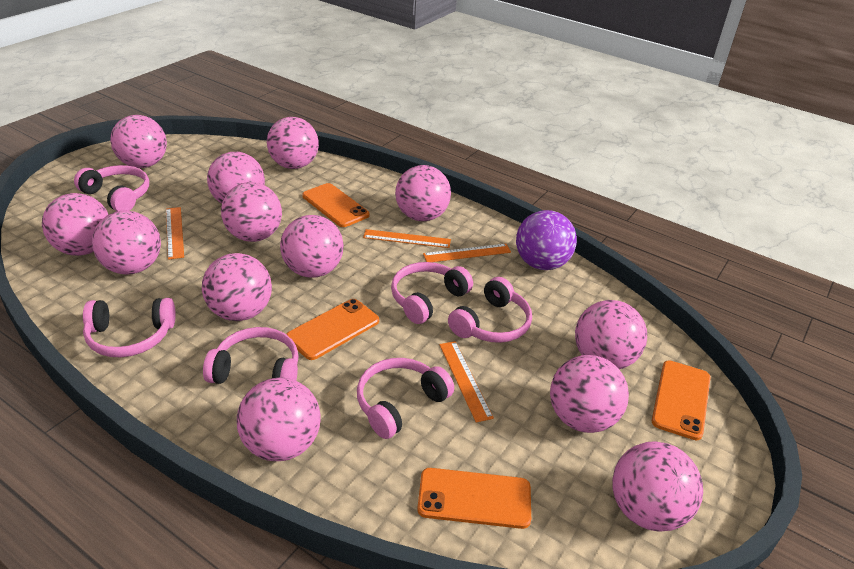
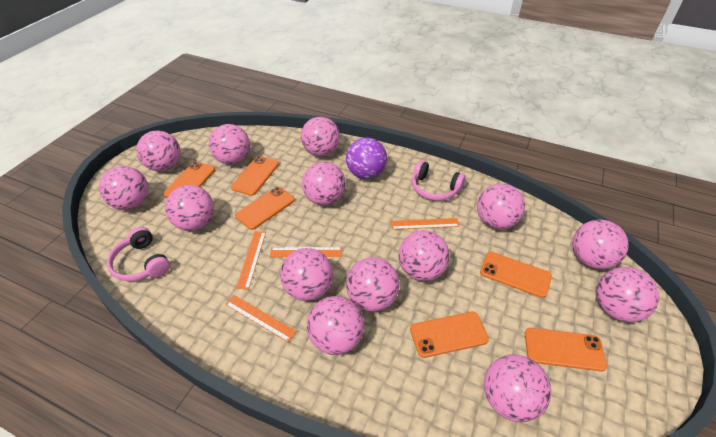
orange phone: [286,299,379,360] [302,183,370,227] [417,468,531,529] [652,361,710,440] = 4 -> [163,161,215,198] [231,156,279,196] [235,187,295,230] [410,312,489,358] [480,252,552,298] [525,328,607,371] = 6
pink ball: [42,193,108,256] [92,211,161,275] [110,115,167,168] [202,253,272,321] [207,152,265,204] [221,182,282,242] [237,377,321,461] [267,117,319,169] [280,215,344,278] [395,165,451,221] [550,355,629,433] [575,300,647,369] [612,441,703,531] = 13 -> [99,166,149,210] [136,130,181,171] [165,185,214,231] [209,124,250,164] [280,248,333,301] [301,117,340,157] [302,162,346,205] [307,296,364,355] [346,257,400,311] [398,230,450,281] [477,184,525,229] [484,354,551,422] [572,219,628,269] [596,267,659,322] = 14
pink headphones: [74,165,149,211] [83,298,176,357] [203,327,299,384] [357,358,454,439] [391,262,473,324] [448,277,532,343] = 6 -> [107,227,170,281] [412,161,466,201] = 2

